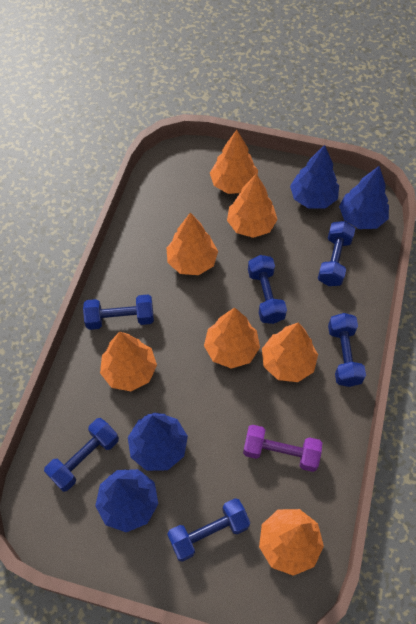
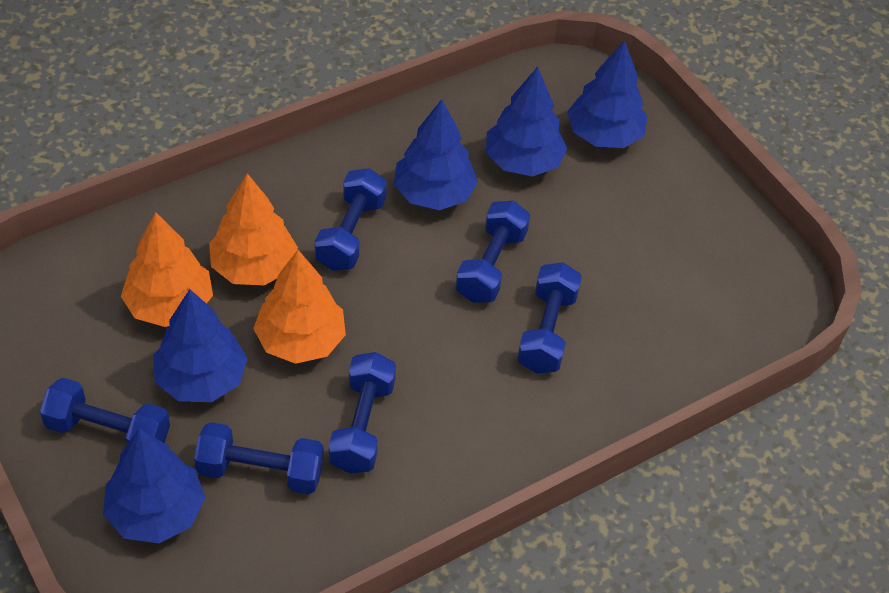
blue tree: [95,469,158,532] [128,413,188,471] [290,145,339,208] [339,166,389,229] = 4 -> [103,428,205,543] [153,289,248,402] [394,99,478,210] [486,67,567,177] [567,40,648,148] = 5
orange tree: [100,332,157,391] [167,213,218,275] [204,308,260,369] [210,130,258,194] [227,174,278,238] [259,509,324,576] [262,323,318,382] = 7 -> [121,212,213,327] [209,173,298,286] [253,250,346,364] = 3
purple dumbbell: [243,425,322,472] = 1 -> none = 0

